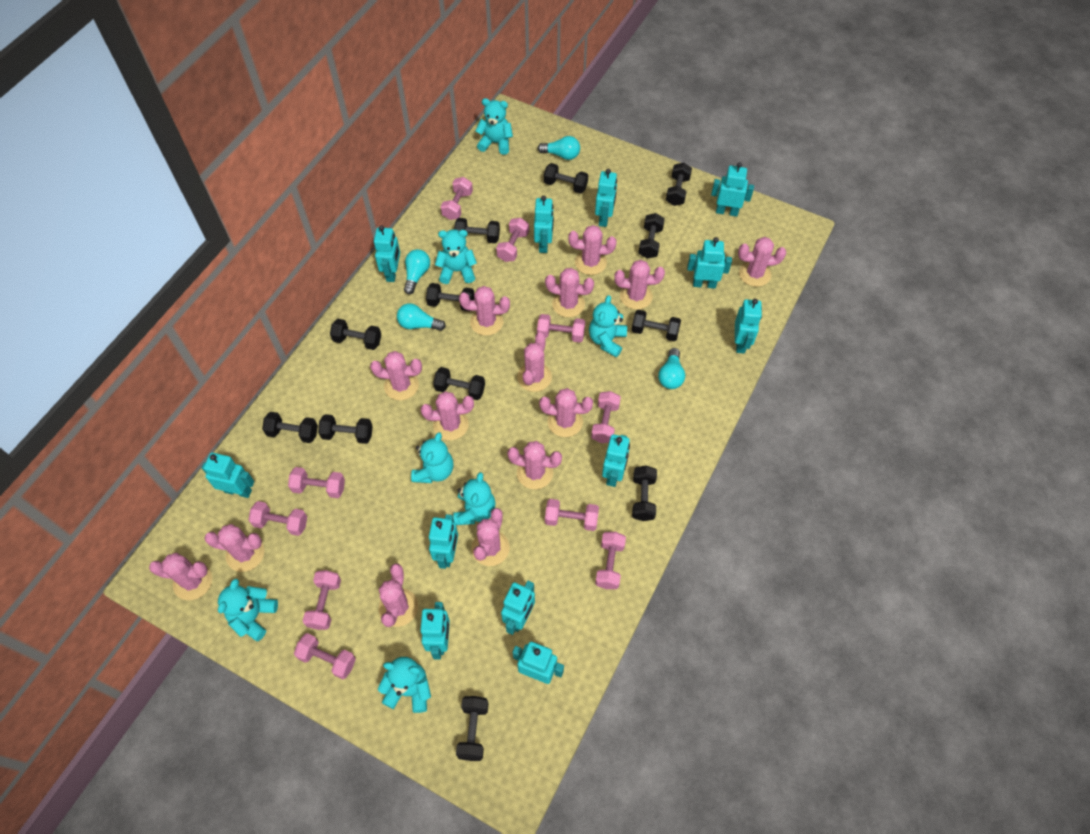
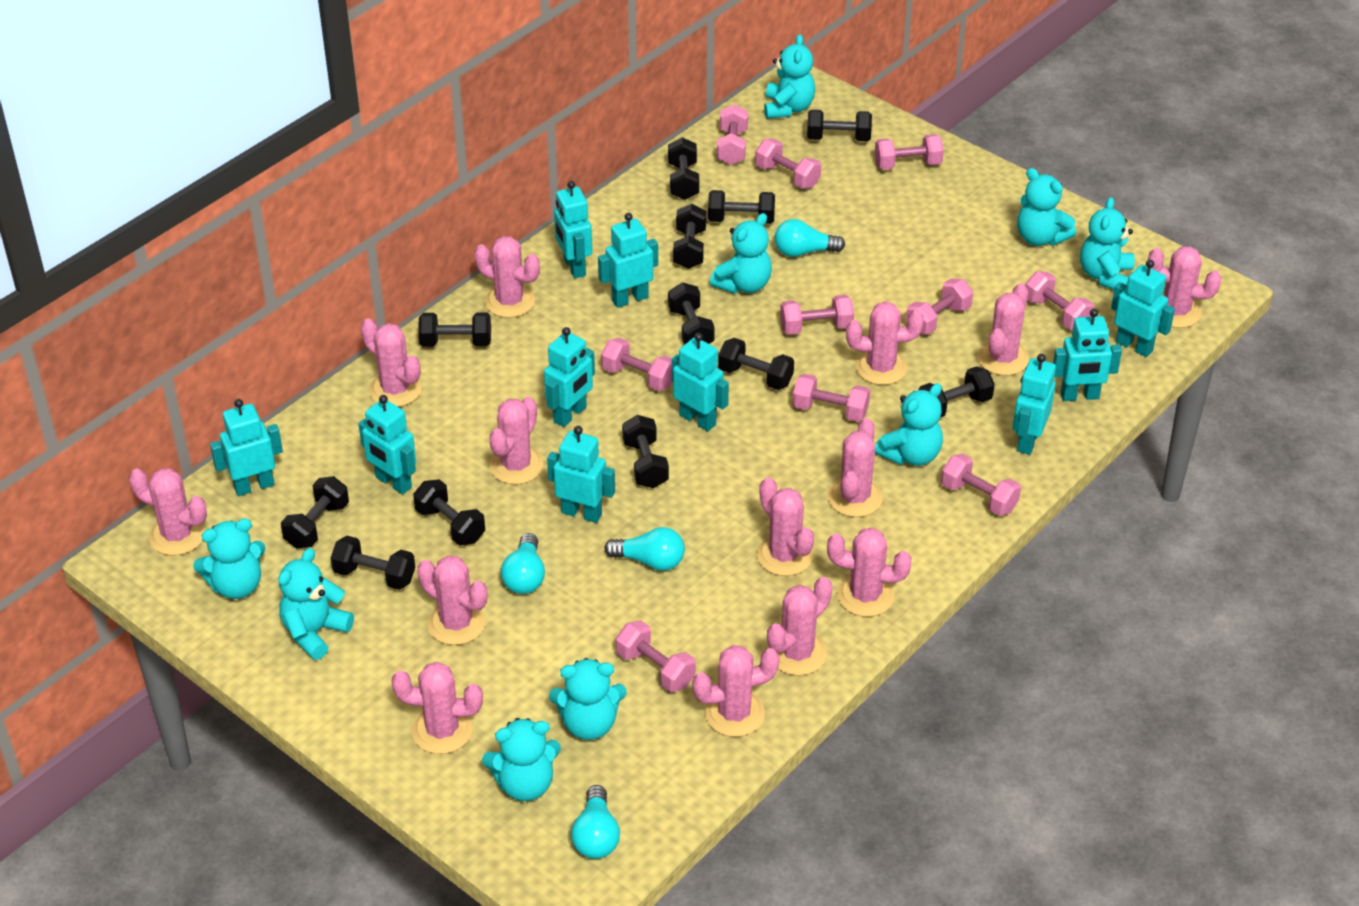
turquoise robot: [202,453,254,498] [374,225,400,282] [420,602,450,659] [429,514,458,569] [501,581,535,635] [513,642,564,684] [534,196,554,253] [595,169,617,227] [602,434,630,487] [687,237,732,289] [711,162,754,217] [735,299,762,353] = 12 -> [210,399,283,496] [358,395,416,495] [544,327,595,427] [547,426,615,523] [554,181,592,278] [598,213,658,308] [672,333,729,431] [1013,354,1056,455] [1053,309,1122,401] [1111,260,1175,357] = 10
turquoise teddy bear: [218,579,278,641] [378,657,431,713] [411,432,454,483] [435,229,477,284] [453,472,496,525] [476,98,513,155] [589,295,627,357] = 7 -> [193,518,266,599] [278,548,354,660] [482,718,561,801] [549,658,627,740] [710,213,772,294] [764,34,815,119] [875,383,943,466] [1017,168,1076,246] [1080,197,1135,290] = 9

